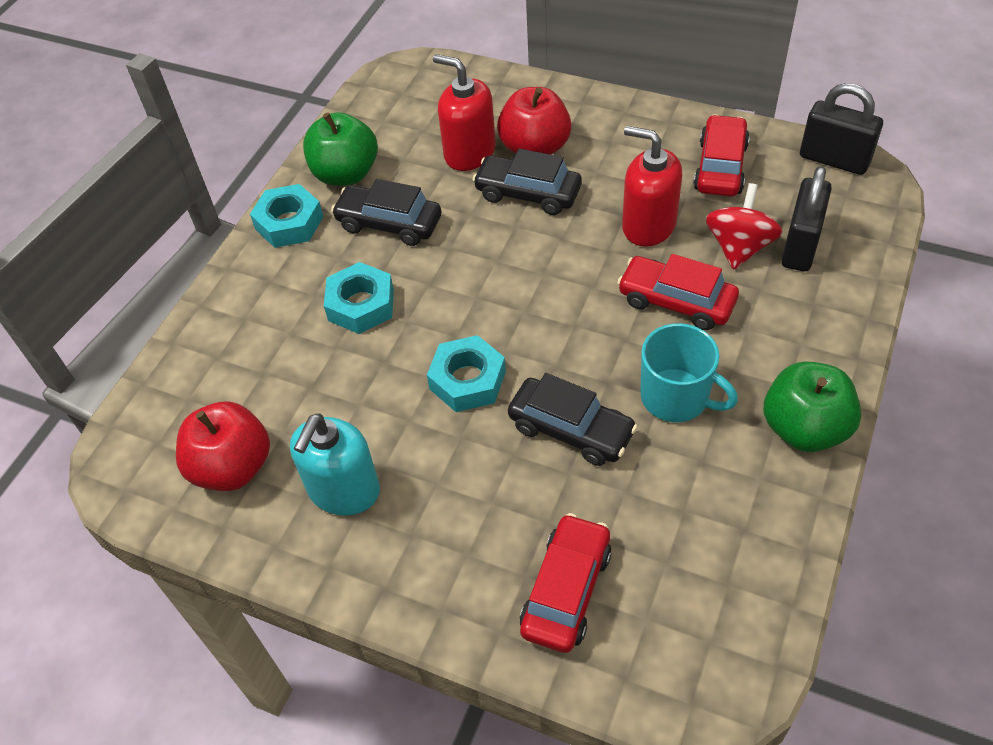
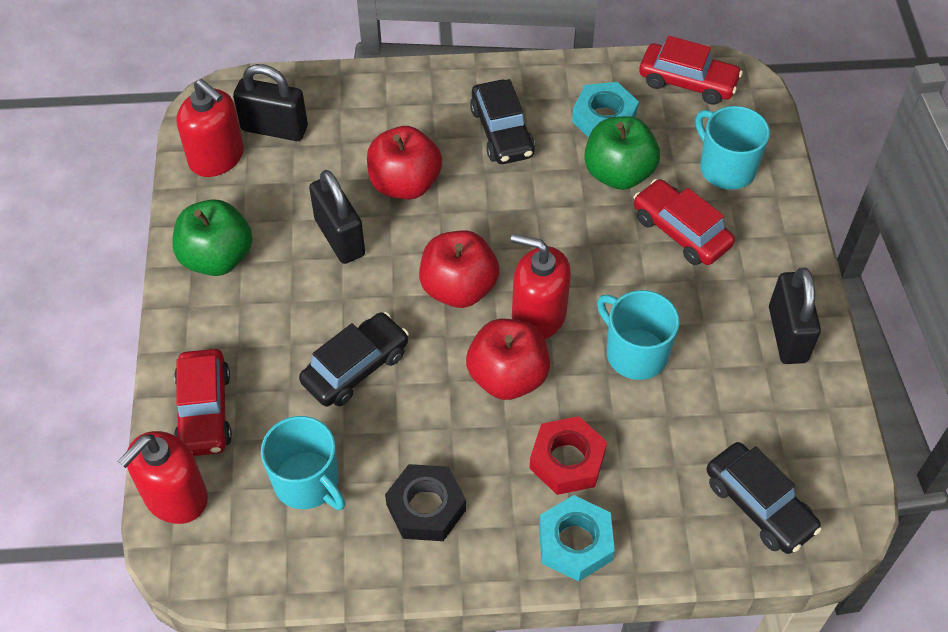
black nut: none = 0 -> [385,464,466,541] = 1
black padlock: [781,166,832,271] [800,83,883,175] = 2 -> [233,64,308,141] [309,170,365,264] [769,267,821,364] = 3
red apple: [176,401,270,491] [497,87,571,155] = 2 -> [367,126,442,199] [419,231,499,308] [466,319,550,400] = 3
red nut: none = 0 -> [529,416,607,495] = 1
red soap dispenser: [433,54,496,171] [622,126,682,247] = 2 -> [118,431,208,524] [176,79,244,177] [511,234,571,339] = 3
red spinning top: [706,183,783,270] = 1 -> none = 0
turquoise mug: [641,323,738,422] = 1 -> [261,416,345,510] [597,290,679,380] [695,106,770,190] = 3
turquoise nut: [250,184,323,248] [324,262,394,334] [427,335,506,412] = 3 -> [539,495,615,582] [572,82,639,137] = 2
turquoise soap dispenser: [290,413,380,516] = 1 -> none = 0

